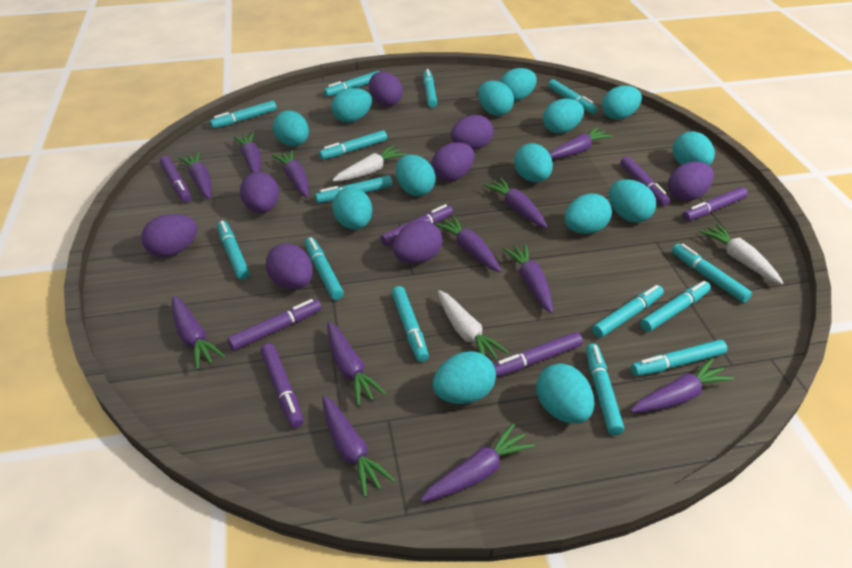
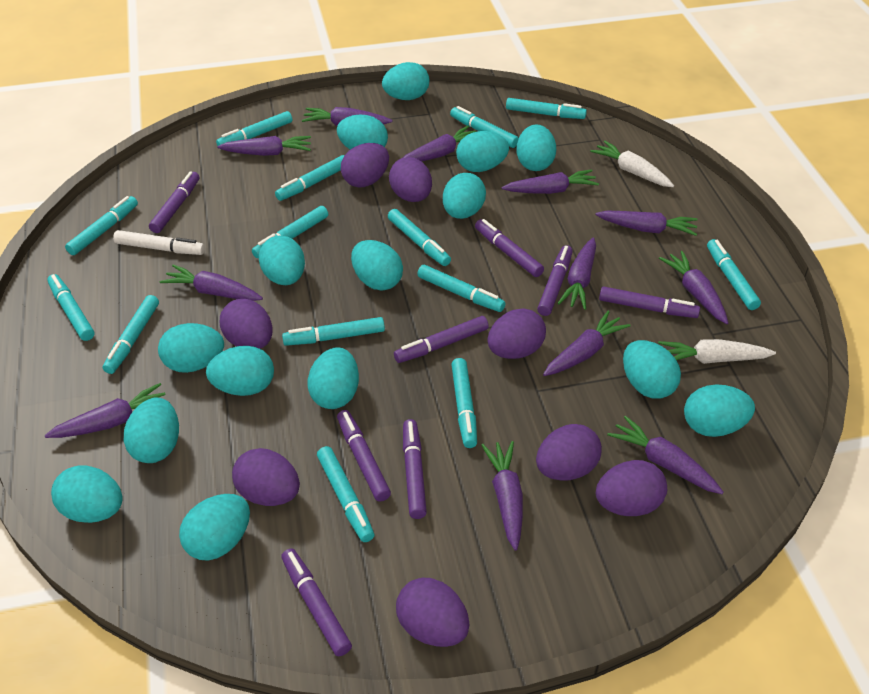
purple marker: [160,156,191,202] [228,299,321,351] [260,343,303,428] [380,204,453,246] [493,332,583,377] [620,156,670,206] [682,187,748,221] = 7 -> [149,171,199,233] [281,548,352,656] [337,410,391,502] [394,316,489,363] [403,419,427,519] [475,219,544,277] [537,245,573,316] [599,286,700,318] = 8
turquoise egg: [273,110,309,146] [331,88,372,122] [332,187,372,230] [396,155,436,196] [433,351,496,404] [478,81,514,116] [500,68,537,101] [514,143,553,182] [536,364,595,424] [543,99,584,133] [564,193,612,234] [602,86,642,120] [609,179,656,222] [673,131,715,165] = 14 -> [51,465,123,523] [124,398,179,463] [158,323,224,373] [179,494,250,560] [206,346,274,396] [259,235,305,285] [308,347,359,409] [337,115,388,150] [351,240,403,291] [382,62,429,100] [443,173,486,219] [456,131,509,172] [517,124,556,171] [623,340,681,399] [684,384,755,437] = 15
white carrot: [333,145,407,181] [438,290,509,360] [699,223,783,284] = 3 -> [590,141,674,187] [658,339,776,364] = 2
white marker: none = 0 -> [113,230,205,255] = 1

